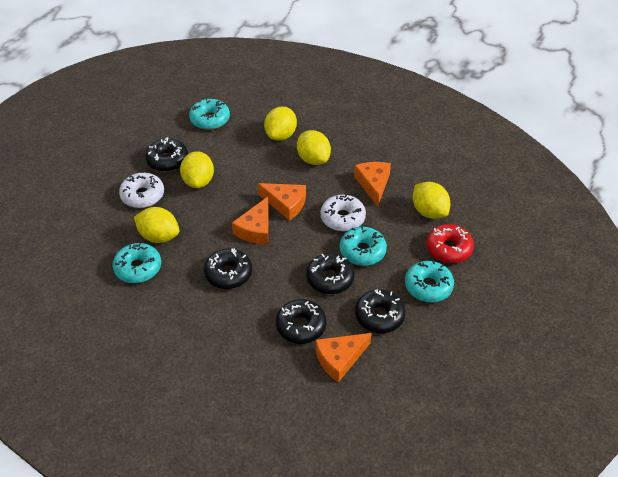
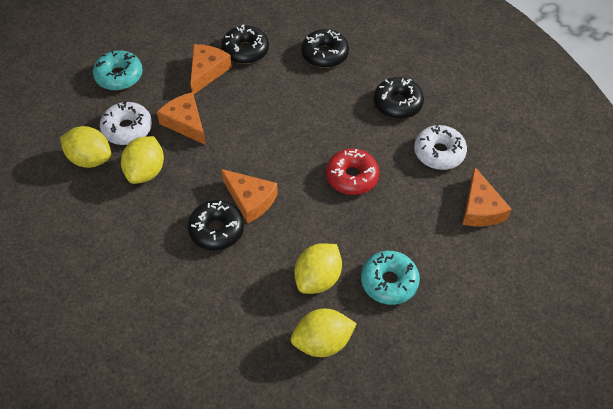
black donut: [145,137,188,172] [204,248,252,289] [276,299,327,344] [306,253,355,294] [355,289,406,333] = 5 -> [188,200,244,250] [221,24,269,64] [301,29,349,68] [374,77,424,119] = 4
turquoise donut: [113,243,161,283] [189,98,230,130] [340,226,387,266] [405,260,454,302] = 4 -> [93,50,143,90] [361,251,420,305] = 2
yellow lemon: [134,207,179,243] [180,151,214,188] [264,106,297,141] [297,130,331,165] [413,182,450,219] = 5 -> [60,126,111,168] [121,136,164,184] [291,309,357,357] [294,243,342,294] = 4

